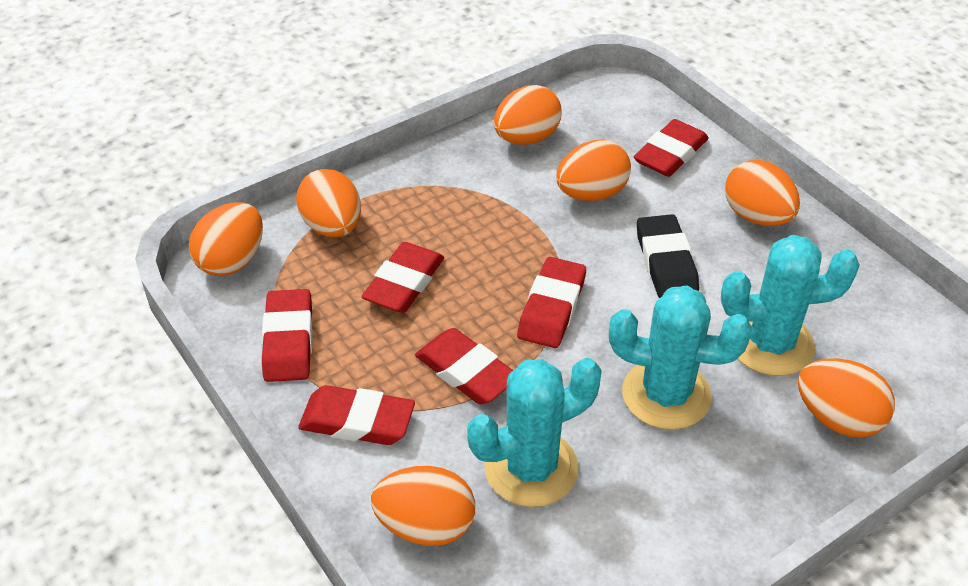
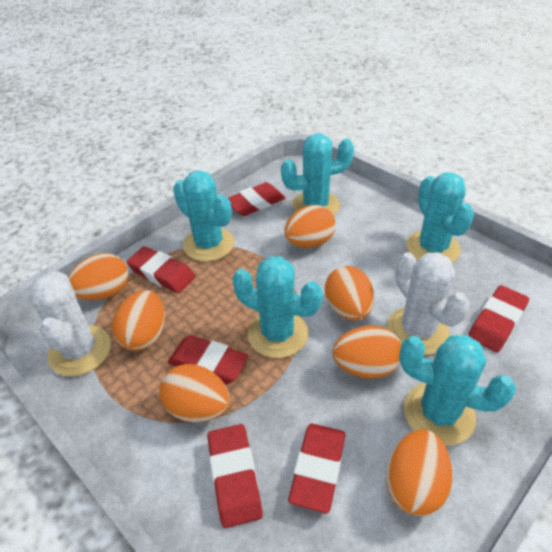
black eraser: [637,214,699,298] = 1 -> none = 0
turquoise cactus: [467,358,602,507] [609,285,752,430] [721,235,860,376] = 3 -> [173,170,234,262] [232,256,323,358] [281,133,354,216] [399,335,516,445] [406,173,474,262] = 5
white cactus: none = 0 -> [28,271,111,376] [387,252,470,355] = 2

